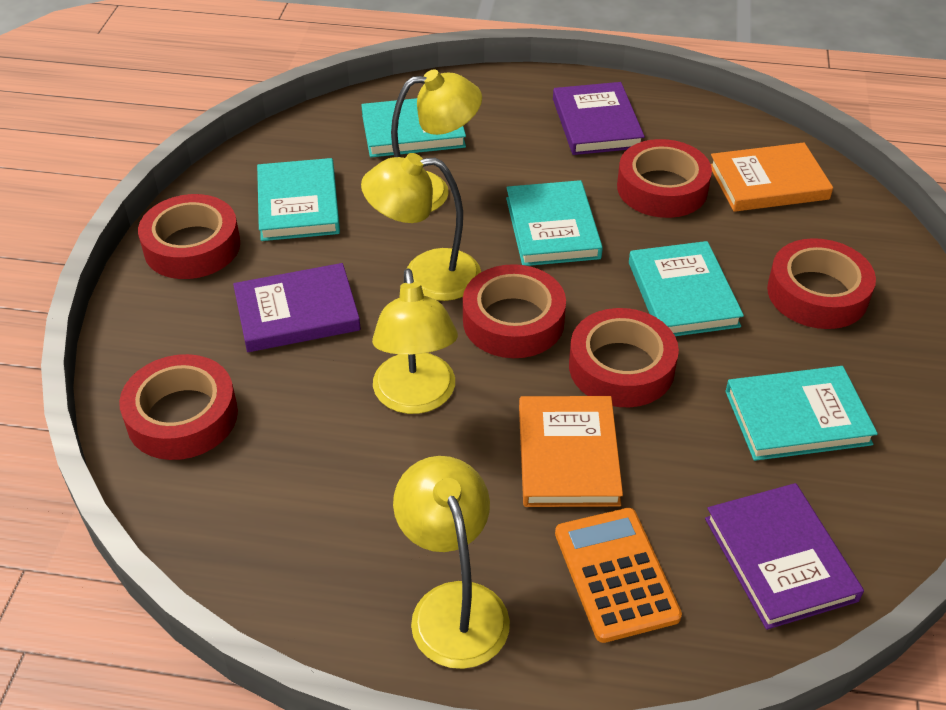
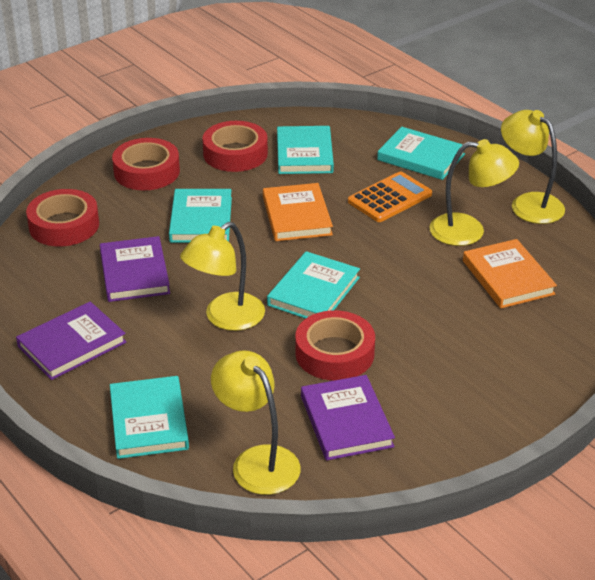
red tape: [119,354,238,460] [138,194,240,279] [463,264,566,358] [569,308,679,407] [617,139,712,218] [767,238,876,329] = 6 -> [26,189,99,246] [112,138,180,191] [202,121,268,172] [295,310,375,381] = 4

